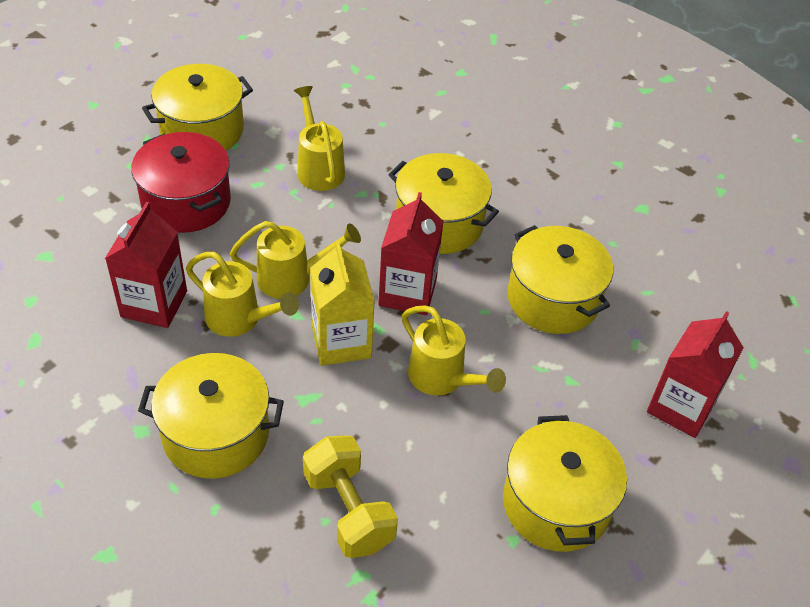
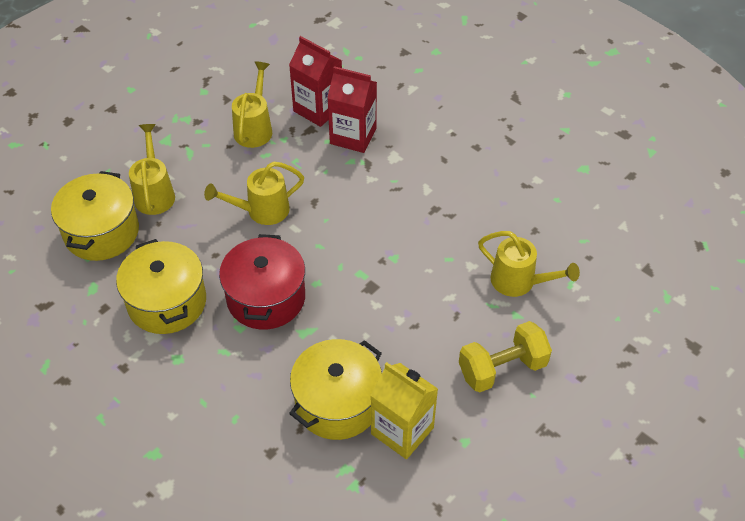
red carton: [105,202,187,328] [378,192,444,315] [647,311,744,438] = 3 -> [289,36,342,127] [327,66,377,153] = 2
yellow pot: [138,353,284,479] [142,64,253,151] [388,153,499,254] [503,415,627,552] [507,225,613,334] = 5 -> [51,171,139,261] [116,239,206,334] [289,339,382,440] = 3

